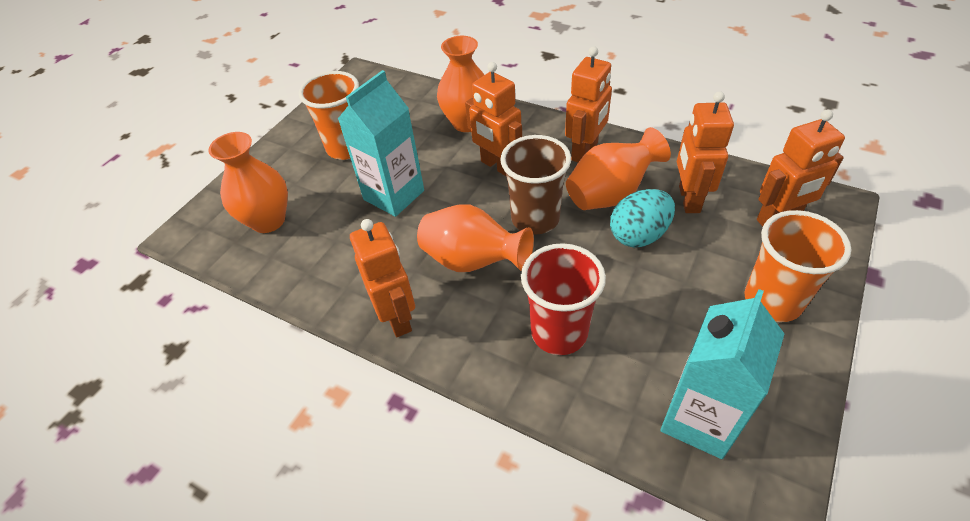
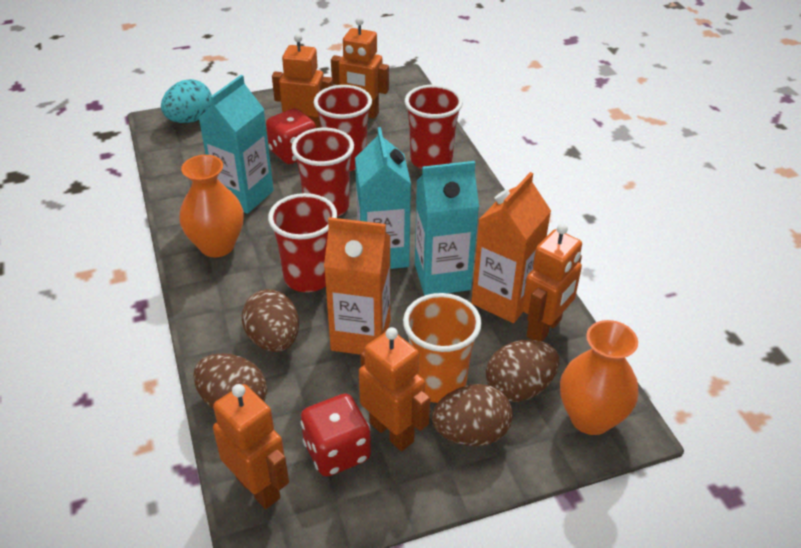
brown cup: [500,135,571,235] = 1 -> none = 0
brown egg: none = 0 -> [193,353,267,410] [242,289,299,352] [432,384,513,446] [486,340,559,402] = 4
orange carton: none = 0 -> [324,217,390,355] [471,172,551,323] = 2
orange cup: [299,71,359,160] [745,210,852,322] = 2 -> [403,293,482,403] = 1
orange vase: [208,132,288,233] [417,204,534,272] [437,36,484,132] [566,127,671,210] = 4 -> [179,155,244,258] [560,320,639,435] = 2
red cup: [521,243,606,355] = 1 -> [268,193,337,292] [291,128,354,217] [313,85,372,171] [405,85,463,169] = 4
red dice: none = 0 -> [266,108,316,164] [300,394,371,477] = 2
turquoise carton: [338,70,424,217] [660,289,784,459] = 2 -> [199,75,274,214] [355,127,411,269] [415,161,479,296] = 3

